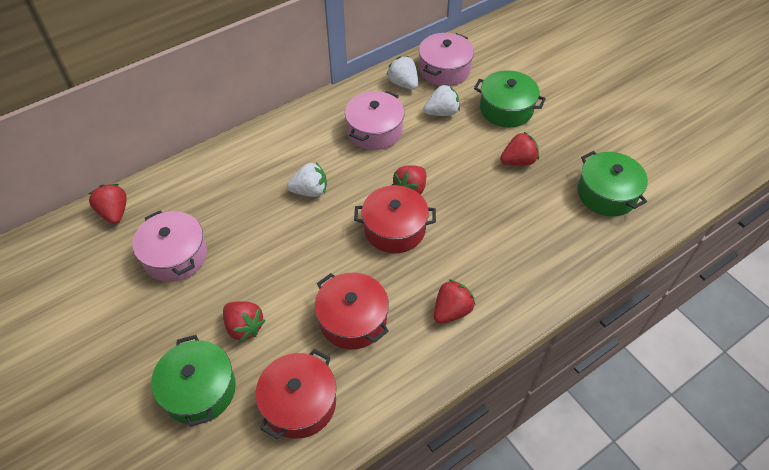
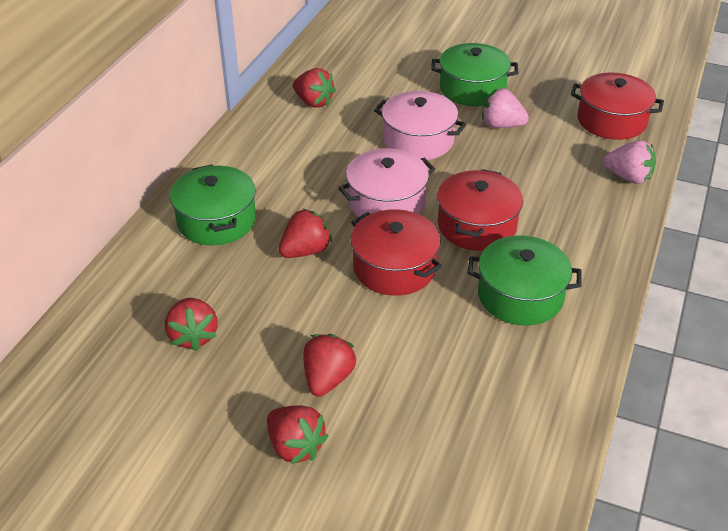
pink pot: [132,211,207,282] [345,91,405,150] [419,33,474,86] = 3 -> [338,148,435,217] [374,91,466,160] = 2
pink strawberry: none = 0 -> [482,88,529,128] [604,140,656,184] = 2
white strawberry: [287,162,327,197] [386,56,418,90] [424,84,460,116] = 3 -> none = 0

